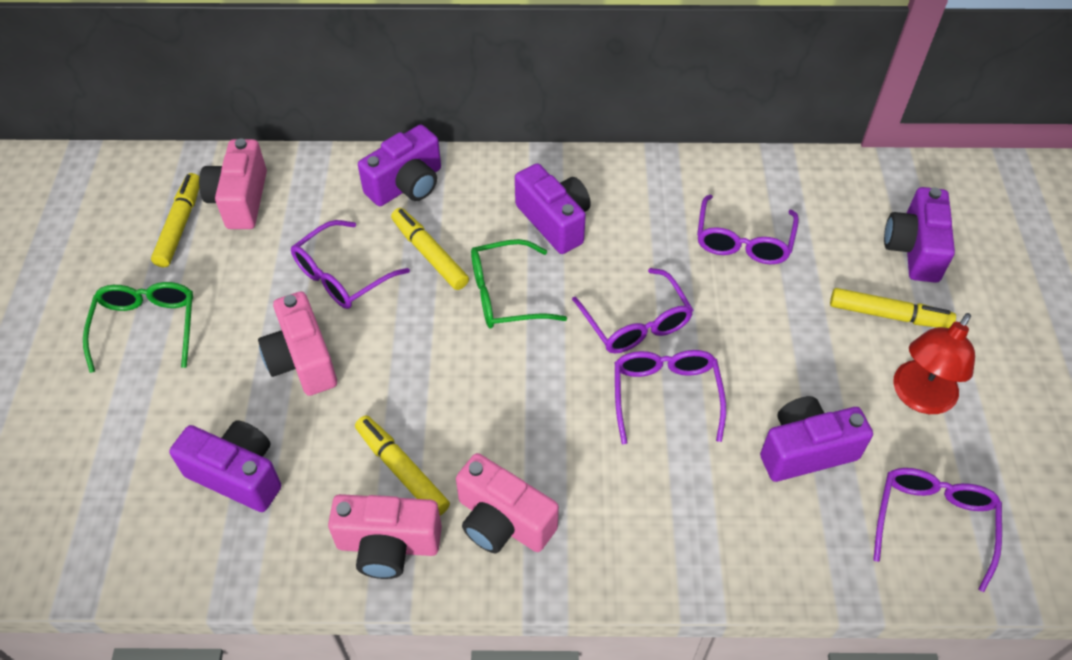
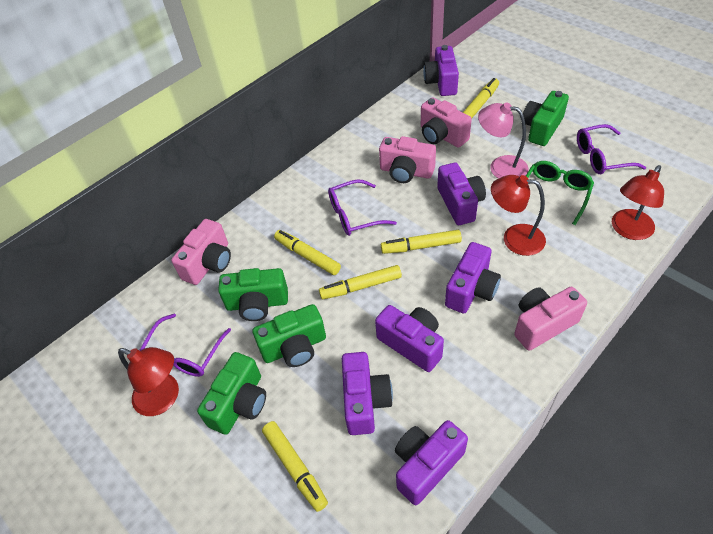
green camera: none = 0 -> [197,352,266,435] [218,268,288,321] [252,304,326,367] [523,91,569,146] = 4
green glasses: [83,282,193,373] [471,239,567,329] = 2 -> [526,161,594,225] = 1
pink lamp: none = 0 -> [478,103,529,179] = 1
purple camera: [169,421,281,512] [358,125,441,206] [515,163,591,254] [760,396,873,482] [884,187,955,283] = 5 -> [342,352,393,435] [375,305,444,372] [395,420,468,505] [423,45,459,96] [437,163,486,225] [445,242,501,313] = 6
purple glasses: [291,220,410,309] [572,268,693,353] [615,350,726,444] [697,195,799,264] [873,468,1002,592] = 5 -> [139,314,231,377] [328,179,397,236] [577,124,647,174] = 3
red lamp: [893,313,975,414] = 1 -> [118,347,179,416] [491,175,546,256] [612,165,664,240] = 3
yellow marker: [151,173,199,267] [355,415,450,516] [391,208,469,290] [830,288,956,328] = 4 -> [262,421,328,512] [274,230,341,275] [319,265,402,299] [381,230,462,254] [463,78,499,118] = 5

